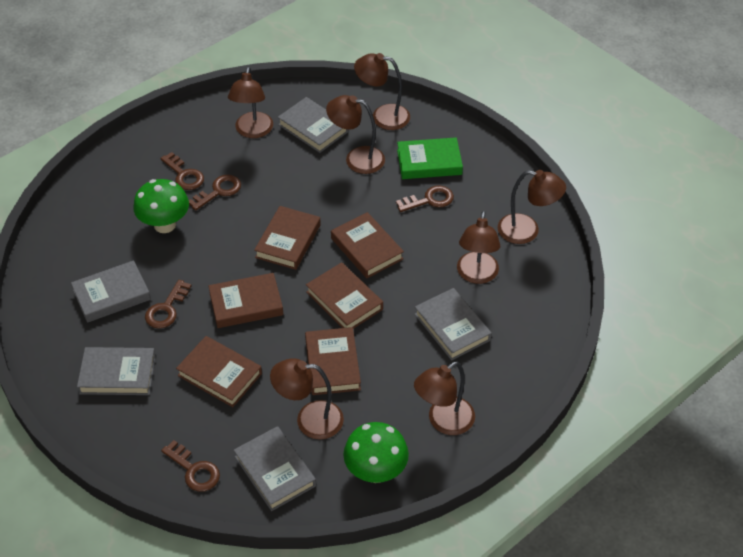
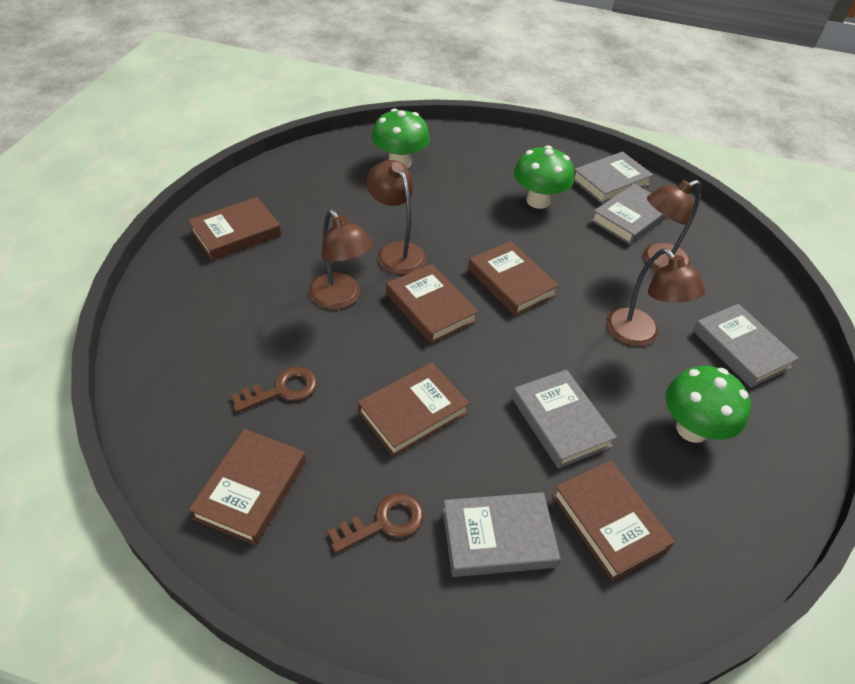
brown key: [145,280,192,329] [160,152,204,190] [161,440,220,492] [189,175,241,211] [396,185,454,212] = 5 -> [231,367,317,413] [327,493,424,553] = 2
brown lamp: [228,67,273,138] [270,358,344,440] [326,95,385,174] [354,53,410,130] [414,361,475,435] [457,211,500,284] [498,170,566,244] = 7 -> [308,209,374,309] [366,160,426,275] [606,249,706,346] [643,180,701,271] = 4
green book: [397,137,463,179] = 1 -> none = 0
green mushroom: [134,179,189,233] [343,422,409,483] = 2 -> [372,108,430,168] [514,145,574,209] [666,366,751,443] = 3

